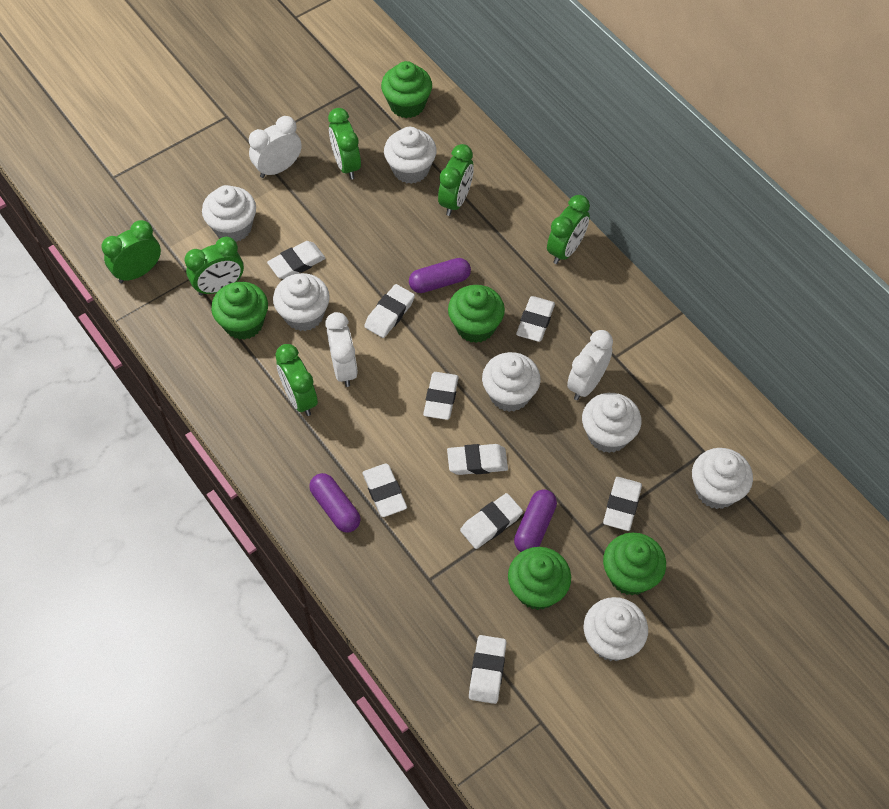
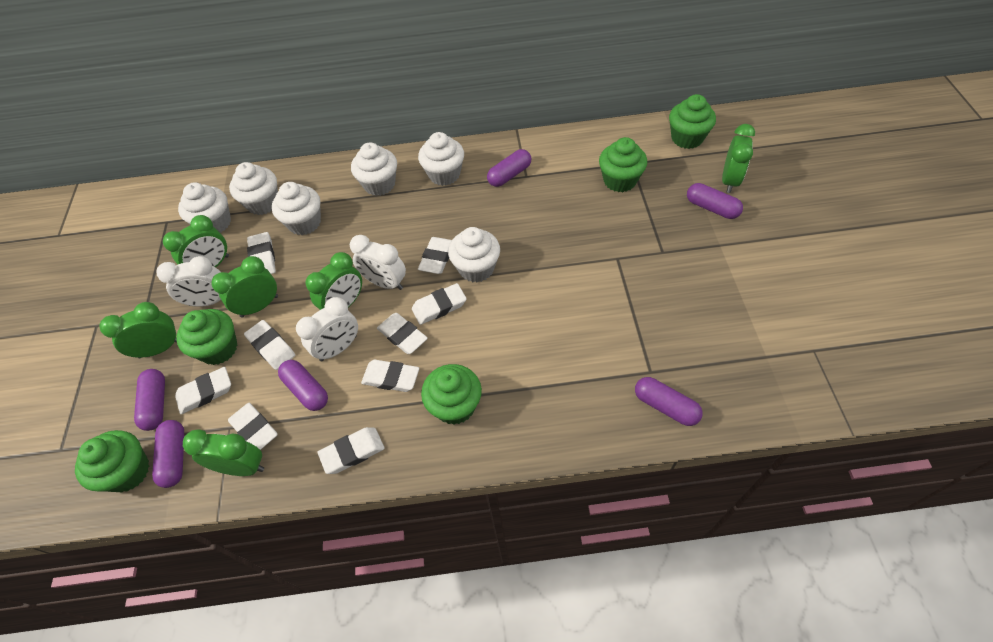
purple capsule: [309,473,361,533] [409,258,471,293] [514,489,557,552] = 3 -> [134,369,165,431] [152,420,184,488] [278,360,328,411] [487,149,531,187] [635,377,703,426] [687,183,743,219] = 6
white cupcake: [202,185,256,242] [273,273,330,331] [384,127,437,184] [482,352,540,412] [582,393,642,453] [583,597,648,661] [692,448,753,509] = 7 -> [178,183,231,233] [229,162,278,215] [272,182,321,235] [351,142,397,196] [418,132,464,186] [448,227,500,282] = 6

